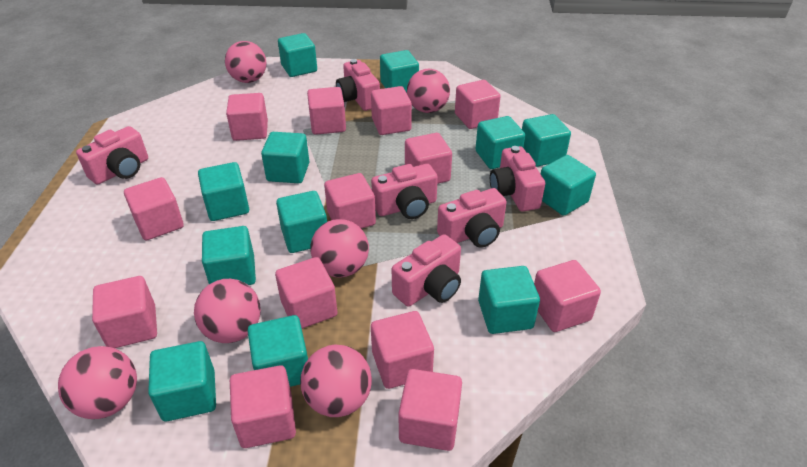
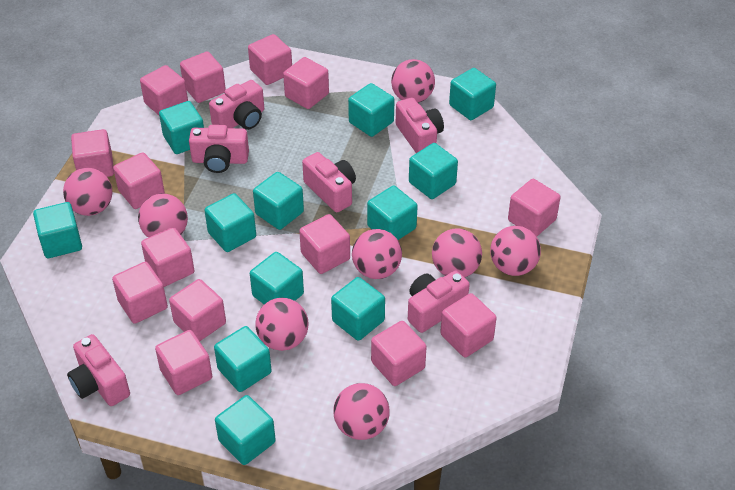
pink ball: [58,346,137,419] [194,279,261,343] [225,41,266,83] [300,345,372,417] [310,219,369,278] [407,69,450,113] = 6 -> [63,168,112,216] [138,194,188,238] [255,298,308,351] [333,383,390,440] [352,229,402,279] [391,59,435,103] [432,228,482,277] [490,226,541,276] = 8
pink cube: [92,276,157,348] [124,177,184,240] [226,93,268,141] [230,365,296,448] [275,257,338,329] [307,87,346,135] [324,173,376,229] [371,86,412,135] [371,311,434,389] [399,369,462,451] [405,133,452,184] [455,80,501,129] [534,260,601,332] = 13 -> [71,129,114,177] [112,262,168,324] [113,152,165,209] [140,65,188,115] [141,227,195,287] [155,330,212,395] [169,279,226,341] [180,51,226,103] [248,34,292,85] [283,57,329,109] [299,214,350,274] [371,321,427,386] [440,293,497,357] [508,179,561,237] = 14

